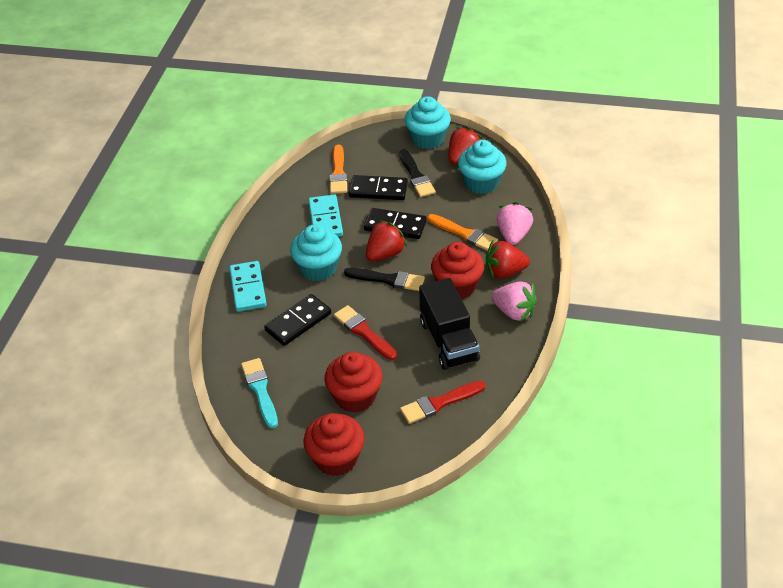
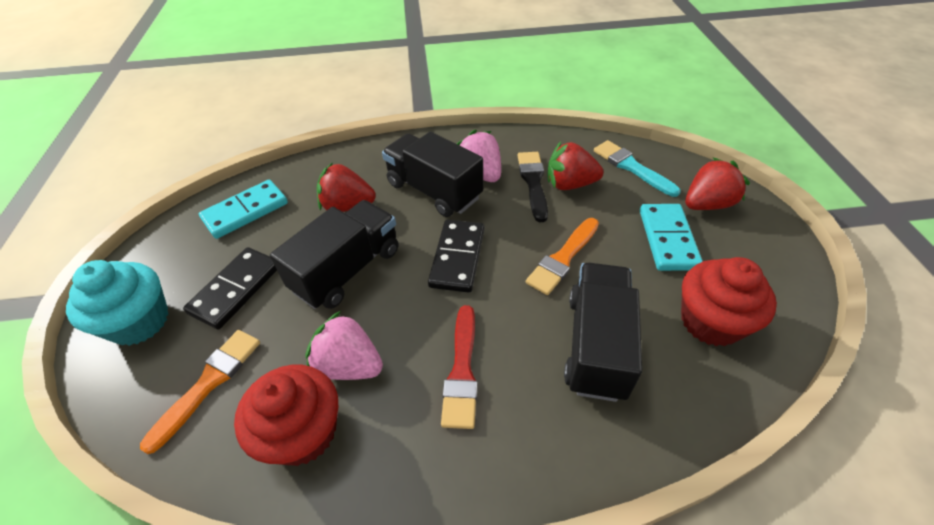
black brush: [344,268,425,291] [399,149,436,197] = 2 -> [517,152,548,222] = 1
black domino: [264,294,331,346] [349,175,408,200] [364,208,427,239] = 3 -> [183,247,277,330] [428,220,484,293] = 2
black truck: [419,278,480,370] = 1 -> [270,200,398,309] [382,132,483,217] [564,263,642,402] = 3
red brush: [334,305,397,360] [400,381,485,424] = 2 -> [441,305,478,429] = 1
red cupcake: [303,413,365,476] [324,352,383,413] [431,242,484,299] = 3 -> [234,365,338,466] [681,257,777,347] = 2
turquoise cupcake: [290,224,342,281] [405,96,451,149] [458,140,507,194] = 3 -> [66,260,168,346] = 1

